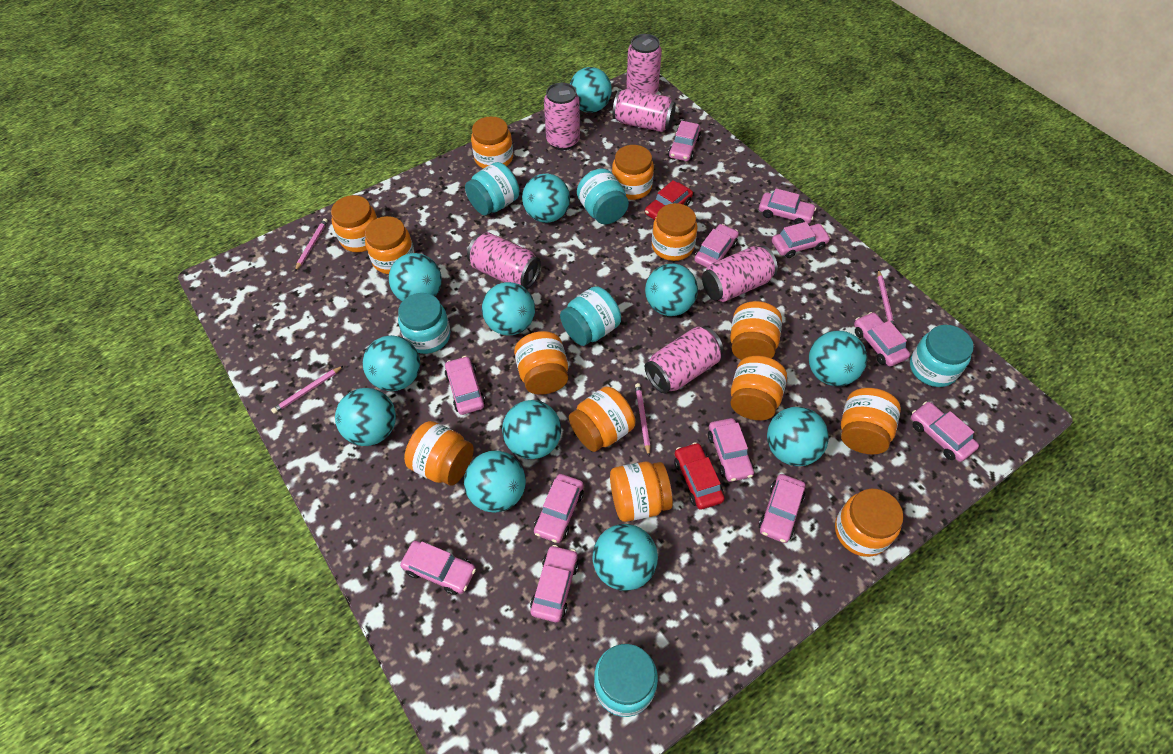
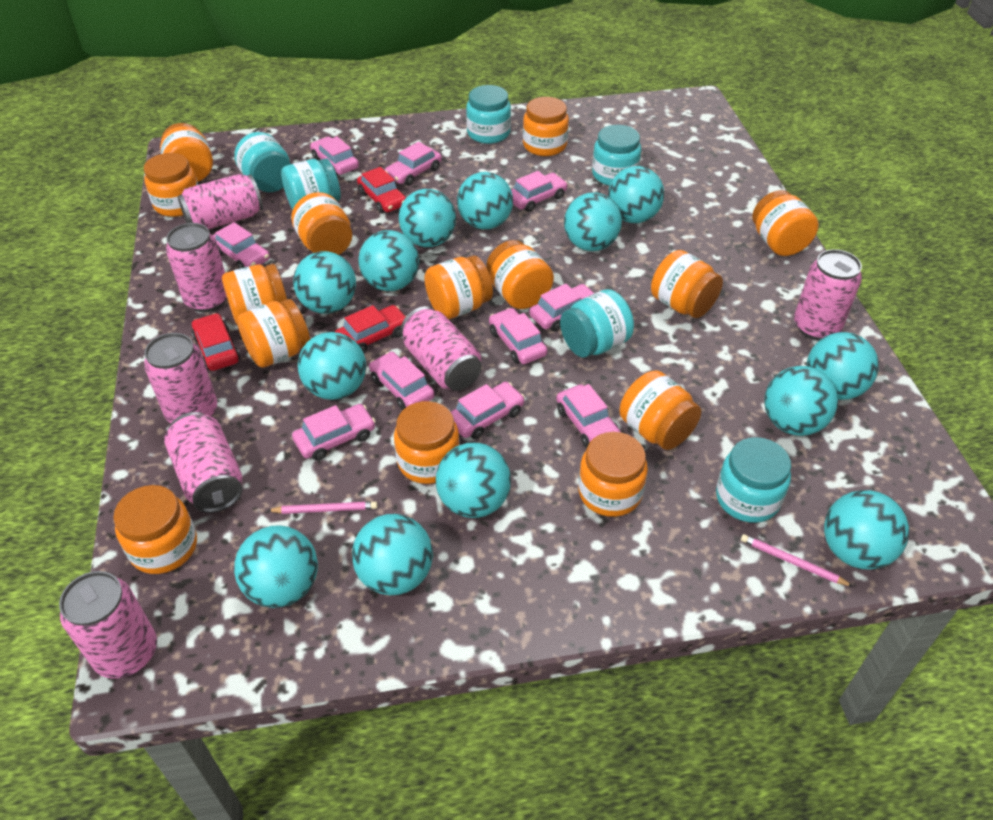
orange jar: [331,195,377,252] [365,216,415,274] [404,421,474,486] [471,117,513,169] [514,331,568,395] [569,386,635,452] [610,462,673,522] [612,145,654,200] [652,203,697,261] [730,301,782,360] [731,356,787,420] [835,489,903,557] [841,388,901,455] = 13 -> [113,485,197,574] [144,153,198,217] [160,123,213,182] [222,264,287,325] [237,299,310,368] [291,192,352,255] [394,401,460,484] [424,255,493,319] [486,240,554,309] [523,97,569,156] [578,432,648,517] [619,370,701,450] [651,250,723,318] [752,190,819,256] = 14
pink can: [467,232,541,289] [544,83,580,150] [612,89,676,132] [626,34,662,94] [645,327,723,394] [702,246,778,302] = 6 -> [59,571,157,679] [144,333,217,423] [164,412,243,513] [166,223,227,312] [178,174,263,229] [400,306,482,391] [794,249,862,340] = 7
pink car: [400,541,476,595] [445,356,485,415] [530,545,579,622] [534,474,584,543] [668,121,701,161] [694,224,739,267] [708,418,754,482] [759,188,816,224] [759,474,805,543] [772,222,831,258] [854,312,910,367] [911,402,979,462] = 12 -> [213,222,270,269] [292,404,376,461] [310,136,359,175] [369,352,435,410] [385,142,442,186] [451,382,525,439] [489,308,547,364] [511,171,568,212] [529,284,594,332] [556,384,621,448] = 10
pink pencil: [271,366,343,414] [295,218,328,271] [635,383,650,456] [877,270,895,326] = 4 -> [267,501,378,514] [741,534,854,587] = 2
red car: [645,180,693,220] [674,442,724,510] = 2 -> [192,313,240,371] [335,305,406,353] [357,167,406,213] = 3
turquoise ball: [335,388,396,446] [363,335,420,391] [389,253,442,301] [464,451,526,513] [482,282,535,335] [502,400,561,459] [522,173,570,223] [570,67,612,113] [593,524,658,591] [645,264,698,316] [767,407,829,466] [809,331,867,386] = 12 -> [234,525,318,608] [293,251,356,314] [298,332,366,400] [352,514,433,595] [359,230,419,291] [399,189,456,247] [436,443,511,518] [457,172,513,229] [564,193,622,251] [608,166,664,223] [764,366,838,436] [807,332,879,400] [824,490,909,570] = 13

